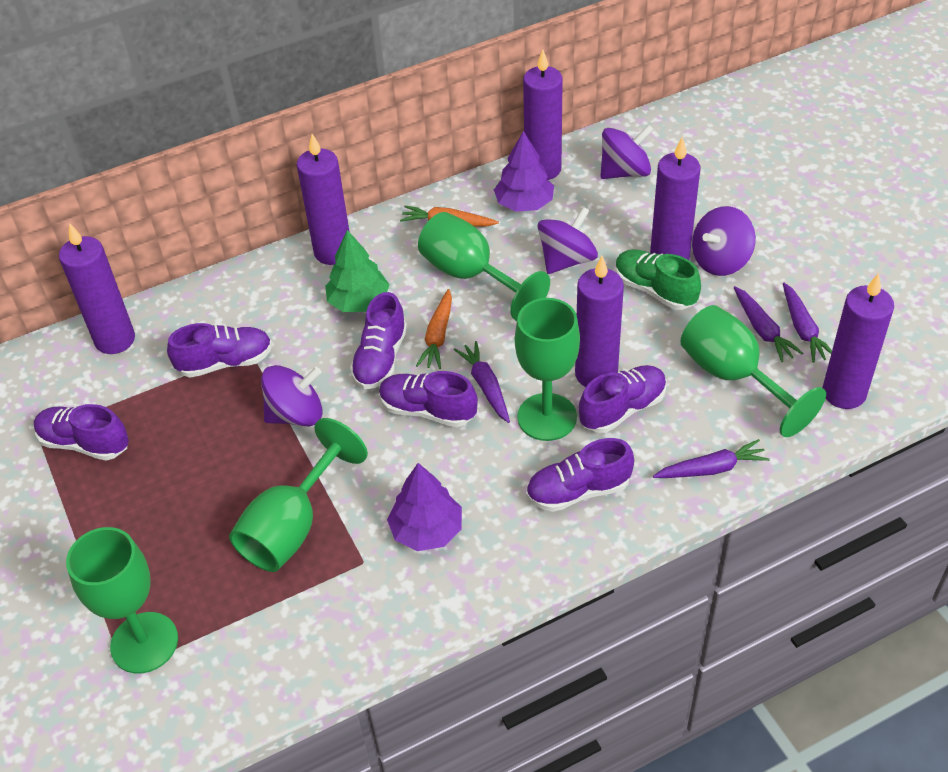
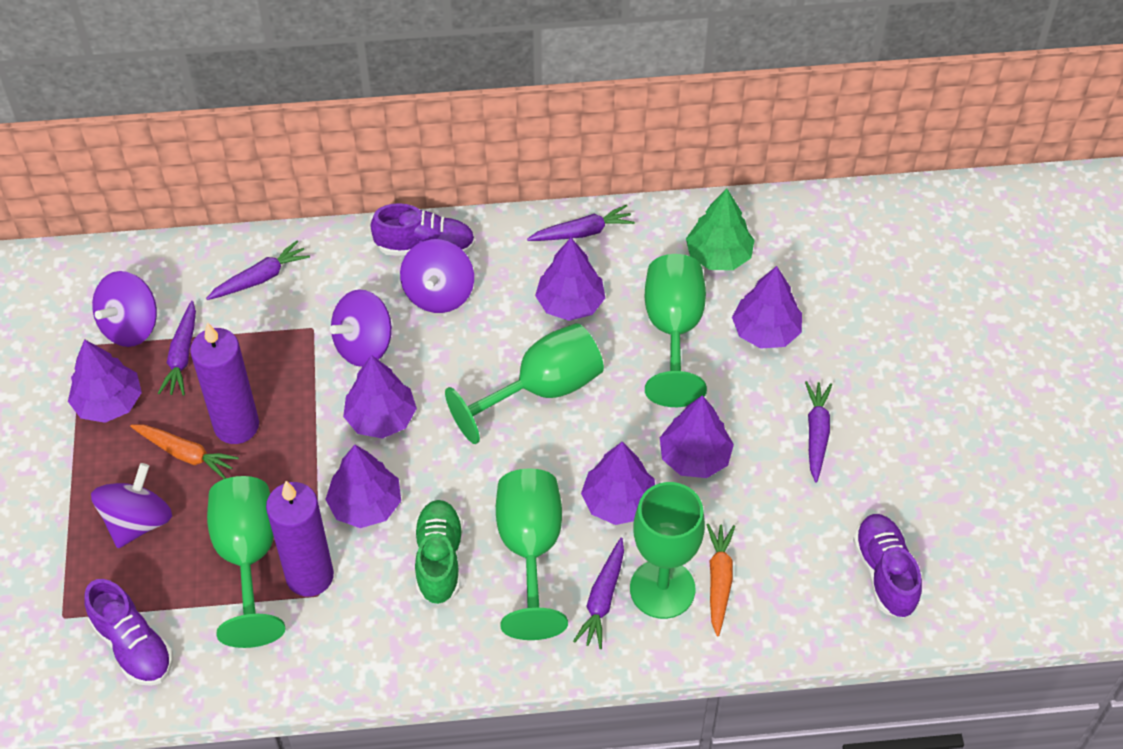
purple candle: [59,223,135,354] [297,134,350,265] [523,50,563,180] [575,256,624,387] [650,137,700,260] [822,273,894,409] = 6 -> [190,322,259,444] [266,481,334,597] = 2
purple carrot: [454,341,510,423] [653,439,770,478] [734,286,803,362] [783,283,832,362] = 4 -> [158,301,196,396] [206,240,310,300] [527,205,635,241] [573,538,624,649] [805,381,832,483] = 5
purple shoe: [34,404,129,461] [167,323,272,378] [350,292,407,389] [379,371,478,427] [526,438,634,512] [579,365,667,433] = 6 -> [84,579,173,686] [370,203,475,256] [853,514,922,618] = 3
purple tree: [387,463,462,551] [494,131,554,212] = 2 -> [68,339,142,423] [325,445,401,528] [343,355,417,439] [535,238,605,321] [581,442,655,525] [660,395,734,478] [732,266,802,349] = 7

